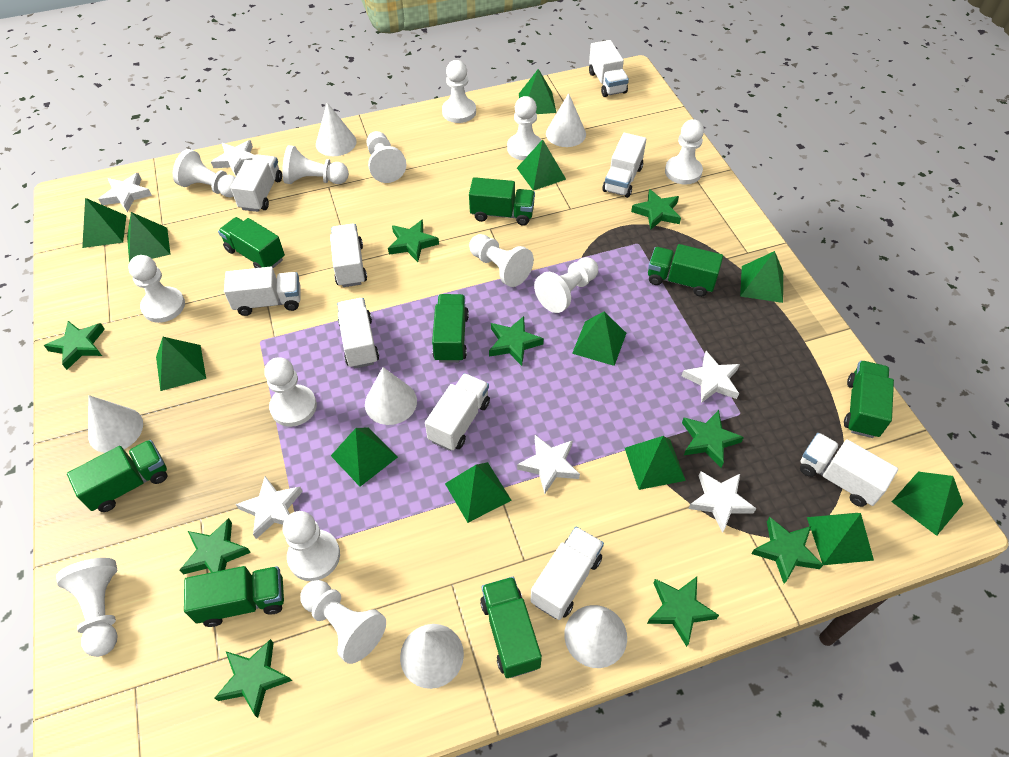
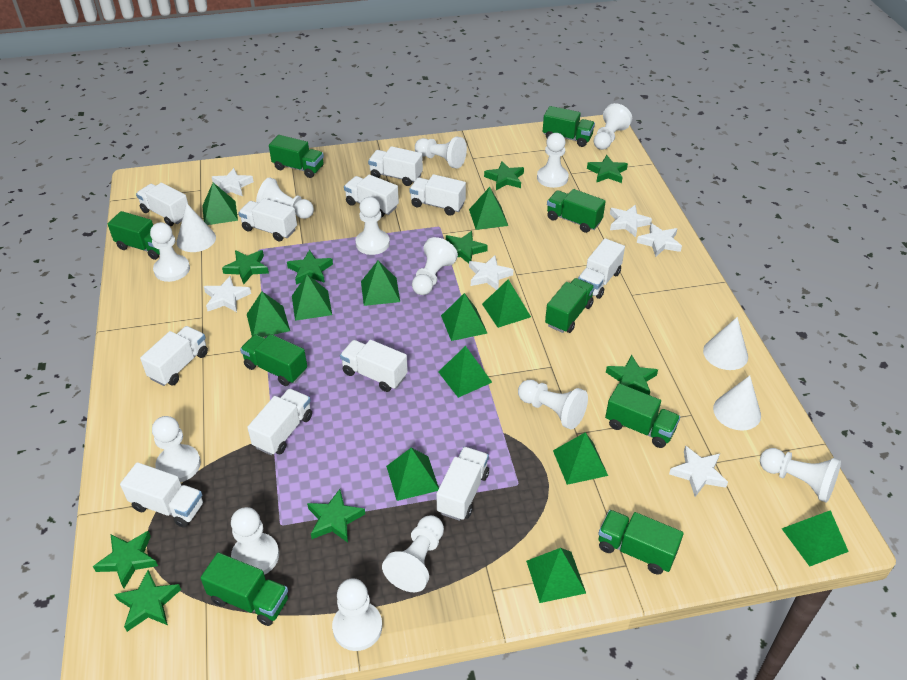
green truck: [67,440,167,512] [184,566,284,627] [218,217,285,268] [432,294,469,363] [469,177,535,226] [480,577,542,678] [648,244,723,297] [844,361,894,438] = 8 -> [108,211,160,260] [200,553,288,626] [240,334,307,386] [269,135,324,178] [543,106,595,147] [545,278,595,333] [547,189,606,233] [598,510,684,575] [605,383,680,448] = 9
white cone: [88,395,143,453] [316,103,357,156] [365,367,417,425] [400,624,464,689] [546,93,586,147] [564,605,627,668] = 6 -> [177,204,216,252] [703,317,748,370] [713,376,761,431] = 3
white truck: [224,267,301,316] [230,154,282,212] [330,224,367,287] [337,298,379,369] [425,373,490,451] [531,527,604,620] [589,40,629,97] [602,133,646,198] [800,433,898,507] = 9 -> [120,462,204,528] [136,183,188,226] [140,326,208,386] [238,198,297,242] [247,389,312,455] [340,340,408,392] [344,174,399,217] [368,146,423,186] [409,174,466,216] [436,447,489,521] [578,238,625,299] = 11

